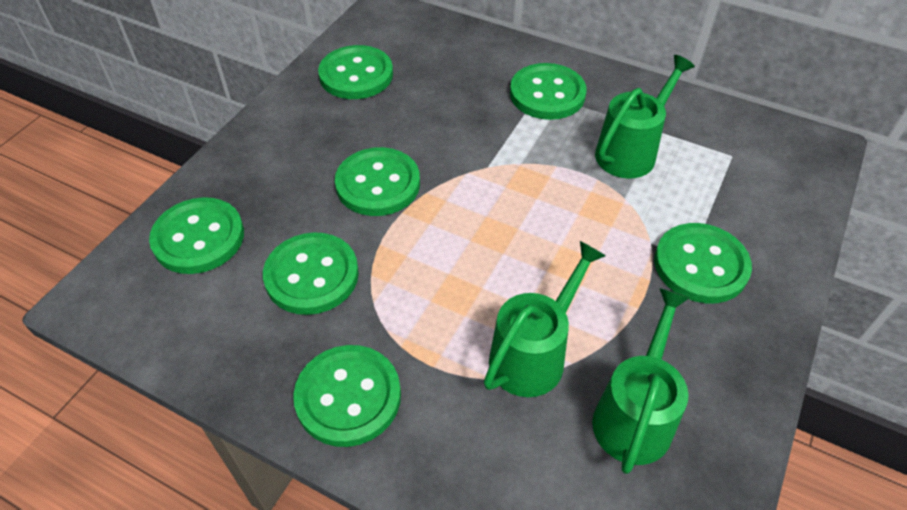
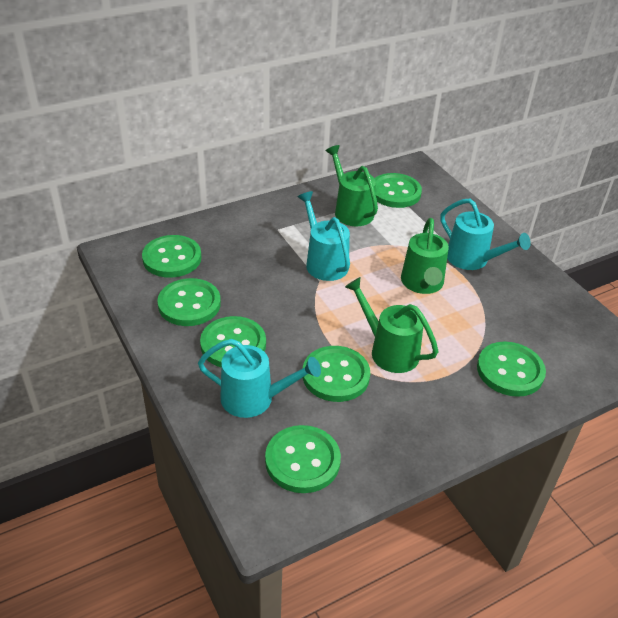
turquoise watering can: none = 0 -> [198,339,321,418] [298,191,350,281] [440,199,531,270] = 3

